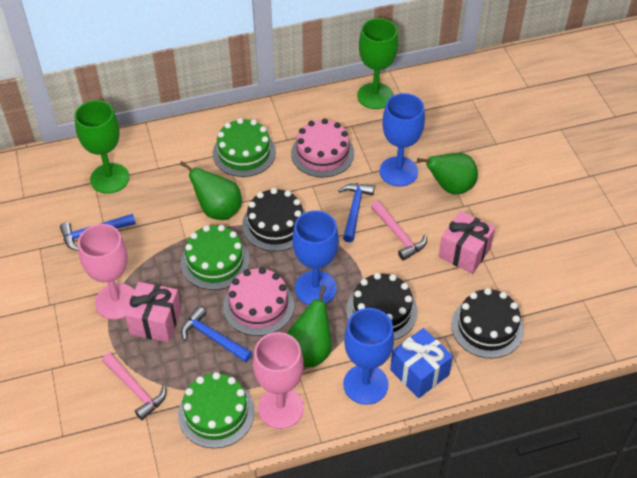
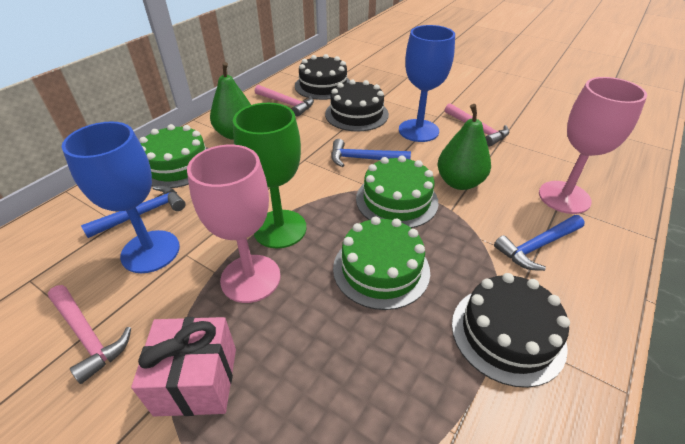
blue gift: [390,328,453,398] = 1 -> none = 0
blue goblet: [292,211,339,305] [343,308,394,405] [380,93,425,186] = 3 -> [62,122,180,273] [399,25,455,142] = 2
green goblet: [74,100,129,194] [357,18,398,109] = 2 -> [233,103,306,248] = 1
green pear: [180,161,242,220] [287,285,332,367] [417,153,478,194] = 3 -> [210,62,251,140] [437,104,491,190] = 2
pink cake: [223,267,294,336] [291,118,354,177] = 2 -> none = 0
pink gift: [125,282,181,342] [438,211,495,274] = 2 -> [131,317,236,416] = 1
pink hammer: [102,353,166,420] [371,201,427,261] = 2 -> [48,285,131,384] [255,85,314,116] [445,103,509,146] = 3

